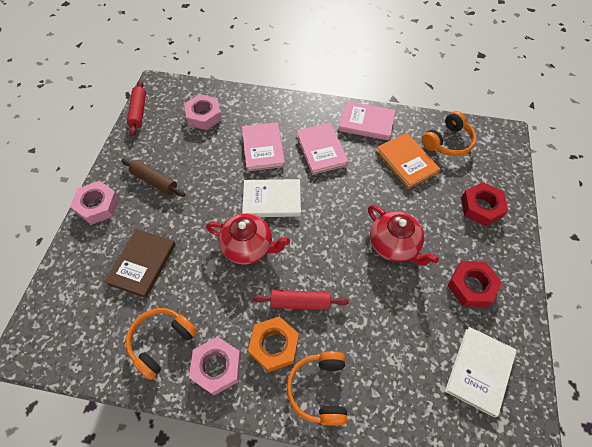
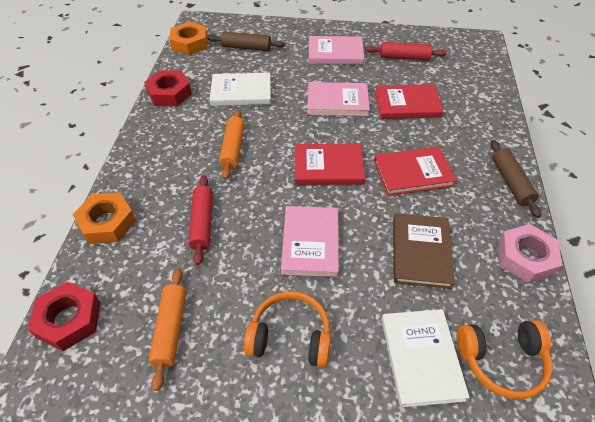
brown rolling pin: [121,159,186,197] = 1 -> [208,32,285,51] [491,140,541,218] = 2
orange book: [376,133,440,189] = 1 -> none = 0
orange headphones: [126,308,197,380] [287,351,348,426] [422,111,476,156] = 3 -> [244,291,331,367] [457,320,552,400] = 2
orange nut: [248,316,299,372] = 1 -> [73,192,136,244] [169,22,208,55] = 2
orange rolling pin: none = 0 -> [149,268,186,391] [219,110,244,179] = 2
pink nut: [70,181,120,225] [184,94,222,130] [189,337,241,395] = 3 -> [498,224,562,283] = 1
red book: none = 0 -> [295,144,365,185] [374,147,457,196] [375,84,444,119] = 3
red teapot: [206,213,290,264] [368,205,439,266] = 2 -> none = 0

